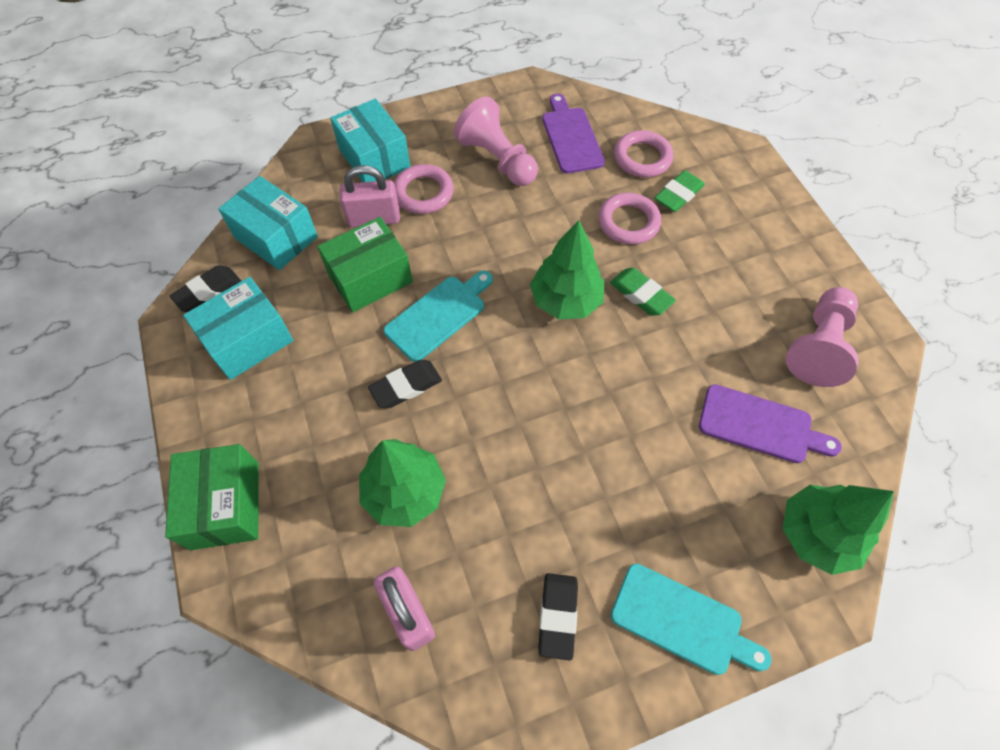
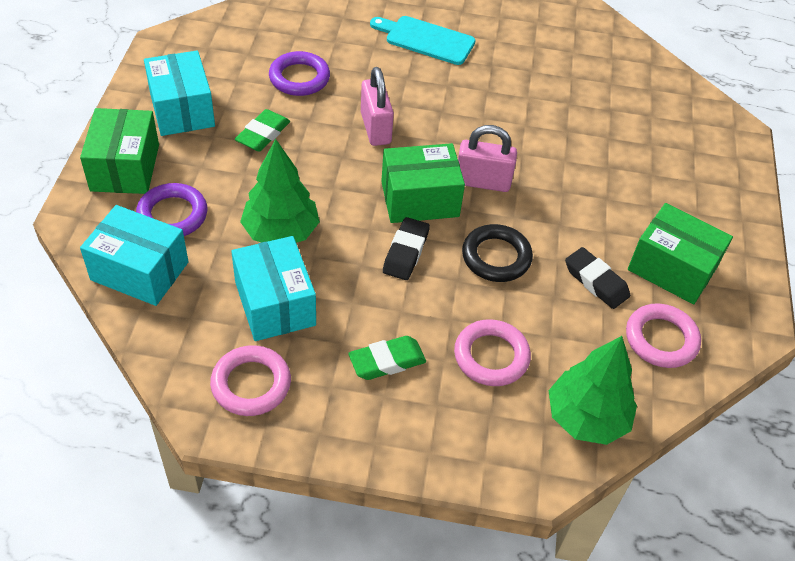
black eraser: [170,265,241,312] [368,360,442,408] [538,573,578,661] = 3 -> [383,217,430,280] [565,247,630,309] = 2
black ring: none = 0 -> [462,224,533,282] = 1
green box: [165,444,259,550] [317,217,413,313] = 2 -> [80,108,159,194] [381,143,465,223] [628,203,733,305] = 3
green tree: [359,439,446,527] [530,220,604,319] [783,485,894,575] = 3 -> [240,139,320,243] [549,336,637,445] = 2
pink pawn: [454,97,538,186] [786,287,859,387] = 2 -> none = 0
purple cutting board: [542,94,605,174] [699,384,842,463] = 2 -> none = 0
purple ring: none = 0 -> [136,183,207,236] [269,51,330,96] = 2
turquoise cutting board: [384,270,493,362] [611,564,771,675] = 2 -> [370,16,476,65] = 1

